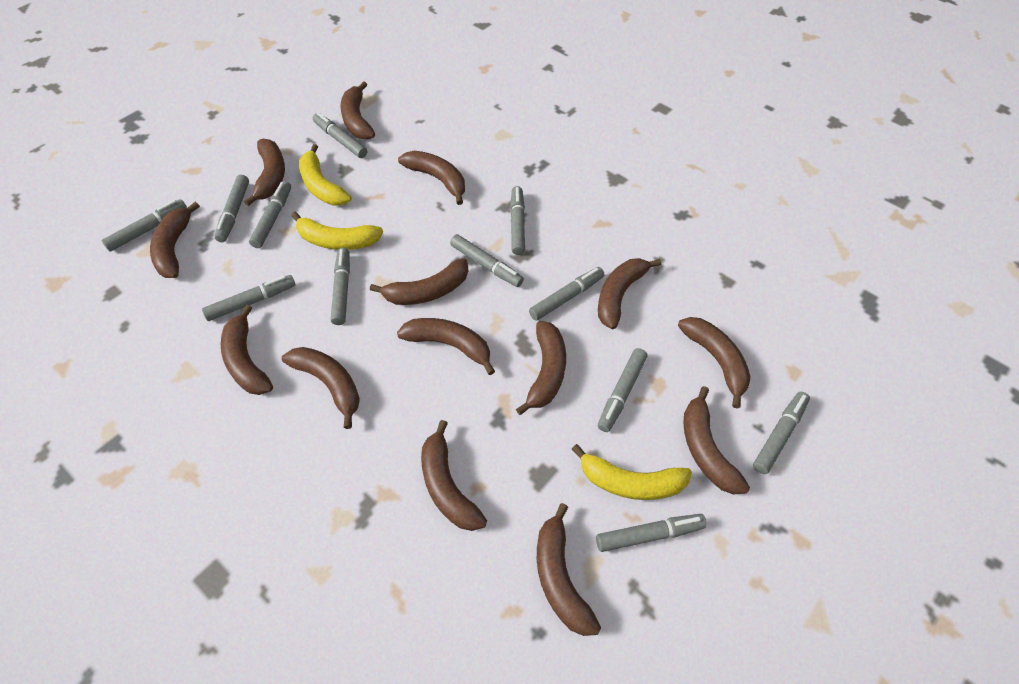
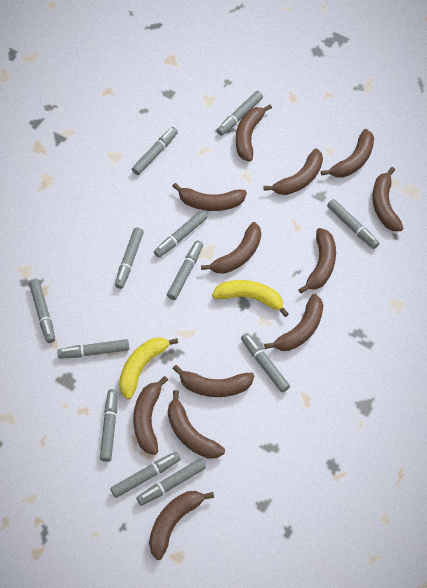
brown banana: [150,202,200,278] [221,305,273,395] [244,139,285,206] [282,347,360,429] [340,81,375,140] [370,258,468,305] [397,318,495,375] [398,151,465,205] [421,420,487,531] [516,321,566,415] [537,503,601,636] [598,258,661,329] [678,317,751,408] [683,386,750,495] = 14 -> [133,376,168,455] [149,491,214,560] [168,390,225,459] [172,183,247,211] [173,365,254,397] [201,222,261,274] [236,104,272,162] [264,148,323,195] [264,294,323,351] [298,228,336,293] [321,129,374,178] [372,167,403,231] = 12
yellow banana: [291,212,383,250] [299,144,352,205] [572,444,692,500] = 3 -> [119,337,178,400] [212,280,289,317] = 2

